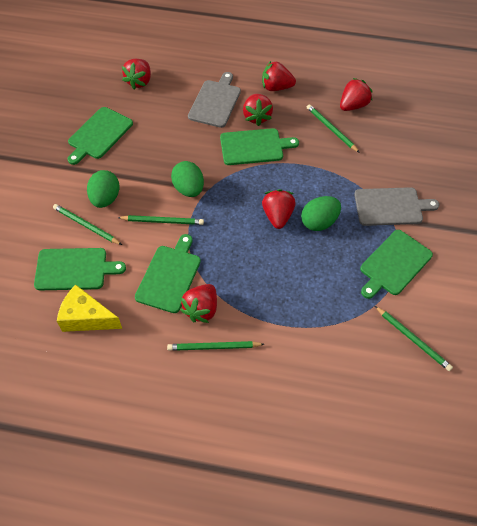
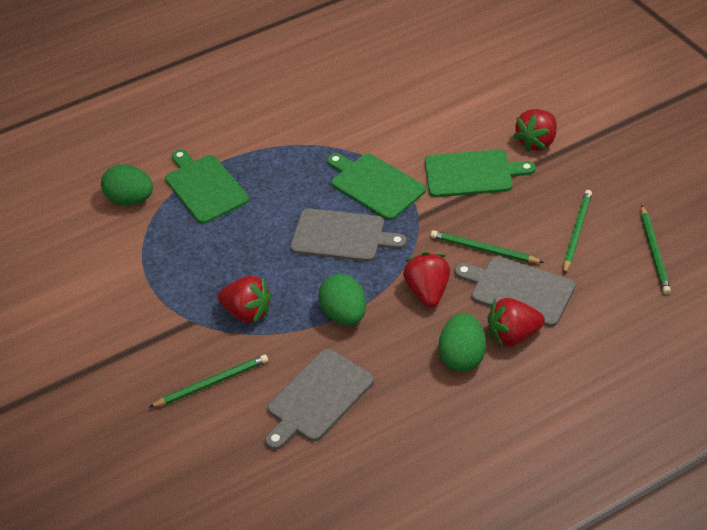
green cutting board: [34,248,126,290] [68,107,133,165] [135,234,201,313] [220,128,299,165] [360,230,433,299] = 5 -> [165,149,249,224] [327,153,426,220] [425,149,536,197] = 3
green pencil: [53,204,122,245] [118,215,204,225] [167,341,264,351] [307,104,360,153] [375,306,453,371] = 5 -> [149,354,268,408] [431,230,544,263] [563,190,592,274] [641,205,671,294] = 4
grey cutting board: [188,72,241,128] [354,187,439,226] = 2 -> [265,349,374,450] [290,208,407,262] [455,256,576,327] = 3
red strawberry: [122,59,151,89] [180,284,217,323] [243,94,273,126] [262,61,296,91] [262,189,296,229] [340,78,372,111] = 6 -> [217,276,272,324] [403,252,450,307] [487,298,545,347] [513,109,557,152] = 4
yellow cheese: [57,285,122,332] = 1 -> none = 0

